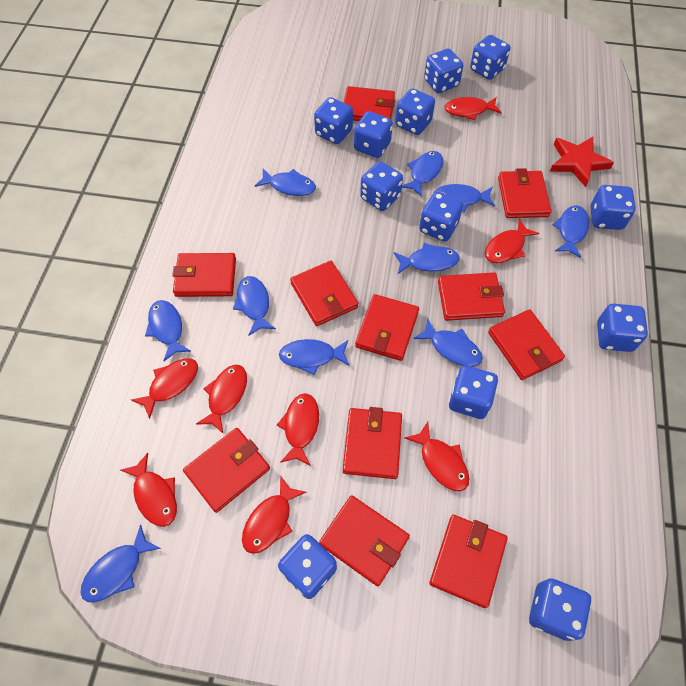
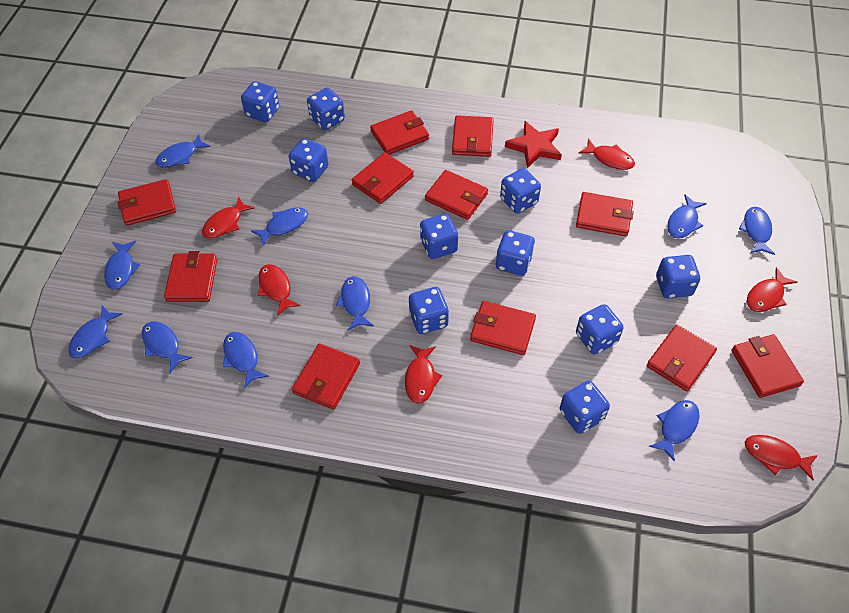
blue dice: [278,534,337,599] [314,97,353,144] [354,111,393,158] [360,161,403,211] [395,88,435,135] [419,192,463,242] [424,49,463,93] [449,365,498,419] [470,35,510,80] [529,578,591,641] [591,185,636,230] [597,304,648,352] = 12 -> [241,81,279,122] [289,138,329,182] [307,88,345,130] [409,287,449,334] [420,214,458,259] [496,230,535,276] [500,168,541,214] [560,381,610,434] [576,304,624,355] [656,255,700,299] = 10
red fish: [120,453,177,527] [131,358,198,419] [196,365,247,434] [242,475,306,554] [277,393,319,466] [405,422,469,491] [445,97,502,120] [485,219,539,263] = 8 -> [202,196,255,238] [258,264,301,316] [405,345,442,403] [579,139,635,170] [745,435,818,480] [747,267,797,312] = 6

